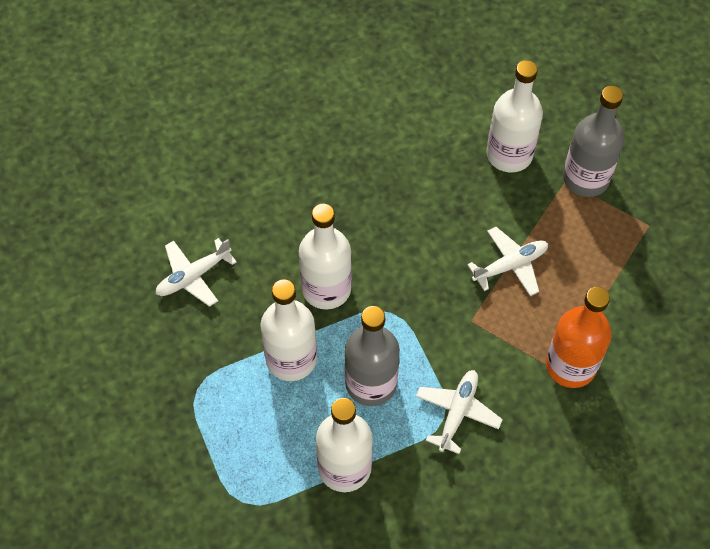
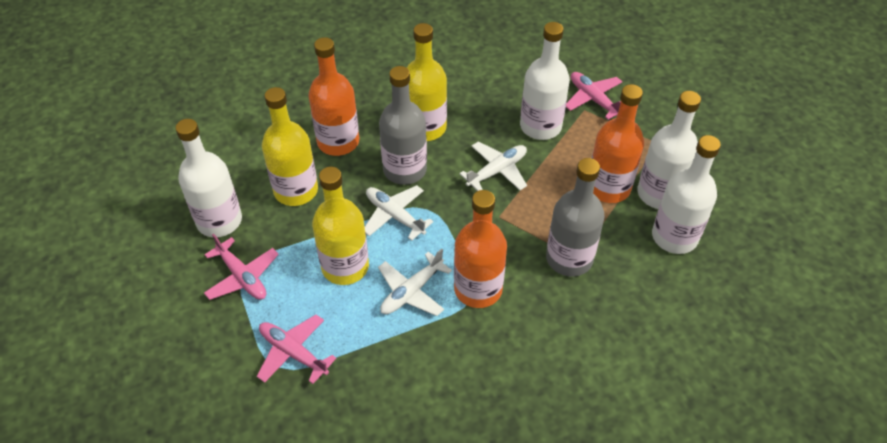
orange bottle: [546,287,612,388] = 1 -> [309,37,359,156] [454,190,507,308] [592,84,644,203] = 3
pink plane: none = 0 -> [204,233,279,300] [257,315,337,384] [566,72,622,120] = 3
yellow bottle: none = 0 -> [262,87,318,206] [312,167,369,285] [407,23,447,141] = 3

